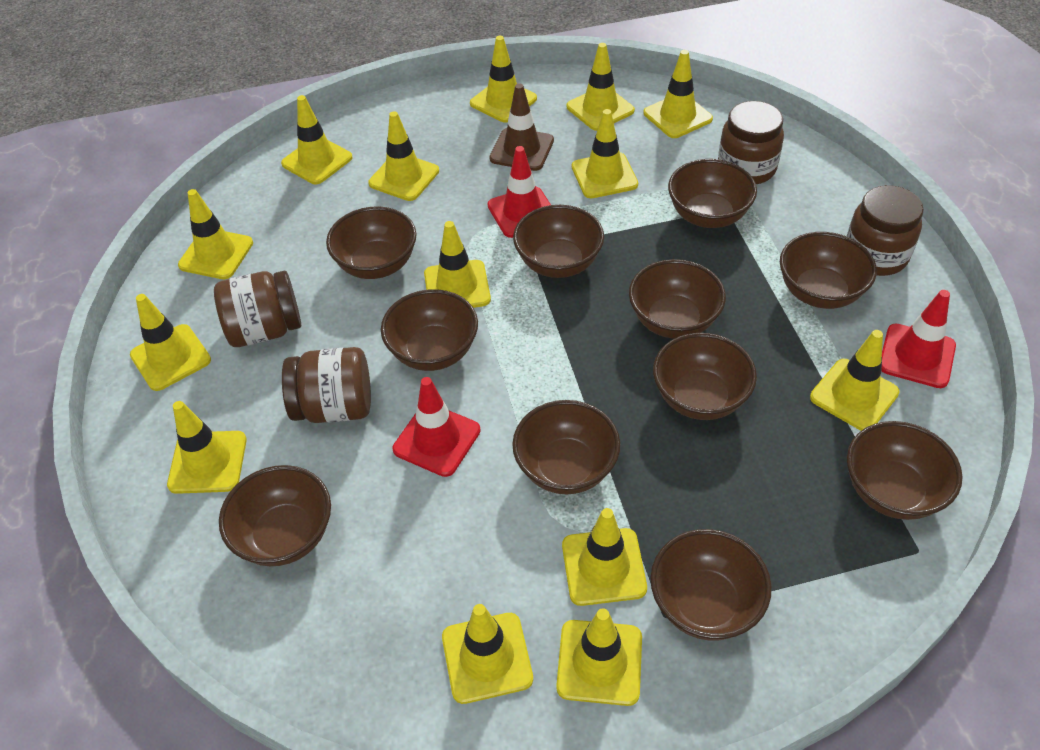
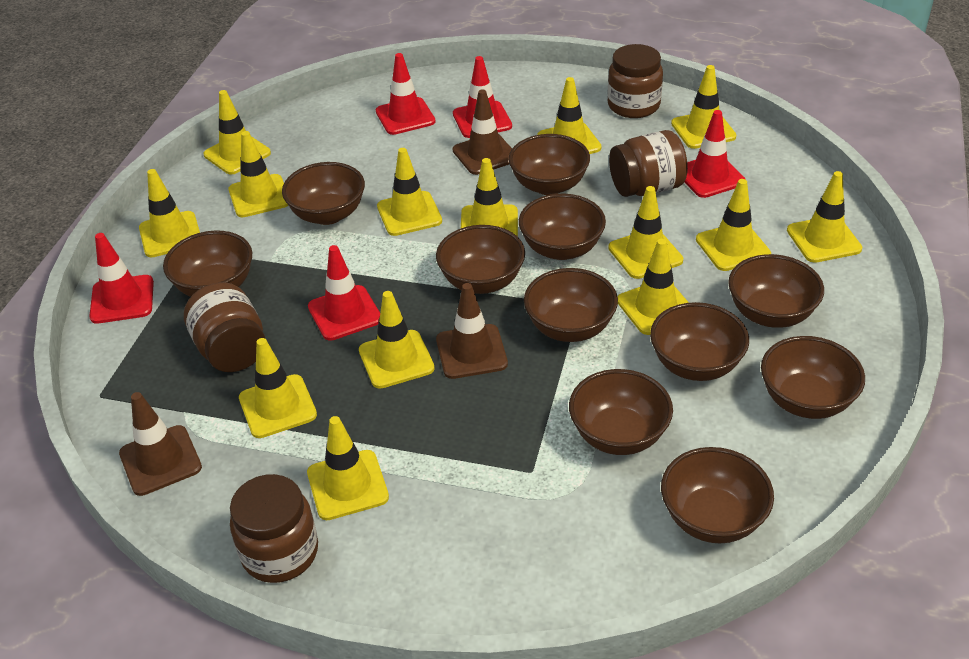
brown traffic cone: [490,83,554,171] = 1 -> [119,392,202,496] [436,283,508,379] [453,89,512,175] = 3
red traffic cone: [393,377,481,477] [487,146,551,238] [881,290,956,388] = 3 -> [89,233,154,324] [308,245,380,341] [376,53,436,135] [453,56,512,138] [684,110,746,198] = 5

